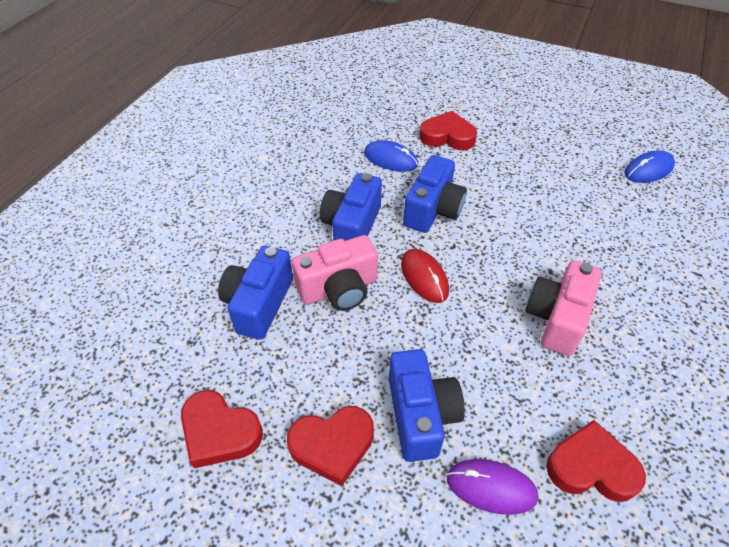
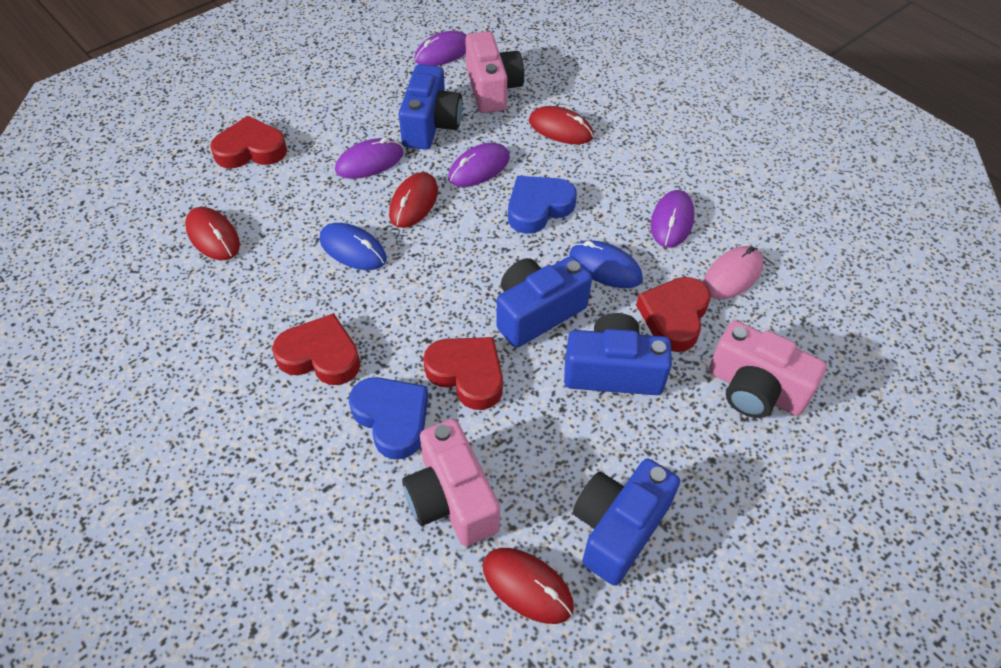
blue heart: none = 0 -> [349,377,428,459] [508,176,577,234] = 2
pink camera: [292,235,378,311] [525,260,602,356] = 2 -> [402,419,500,546] [465,31,524,113] [709,321,827,418] = 3
pink mouse: none = 0 -> [703,246,763,299] = 1
purple mouse: [446,459,538,515] = 1 -> [335,138,404,179] [414,31,467,66] [448,143,510,187] [651,190,695,248] = 4
red mouse: [401,249,449,303] = 1 -> [185,207,240,260] [389,172,438,228] [483,548,574,624] [529,106,594,144] = 4

